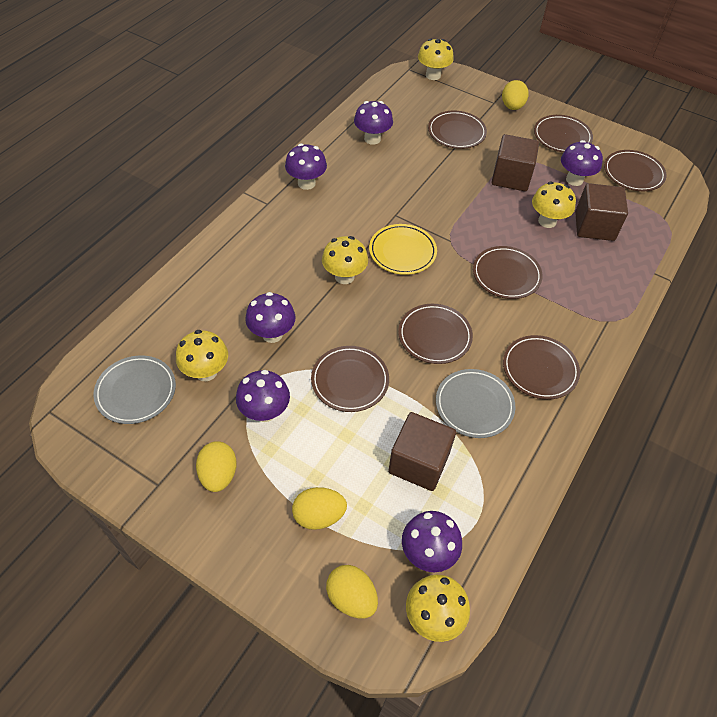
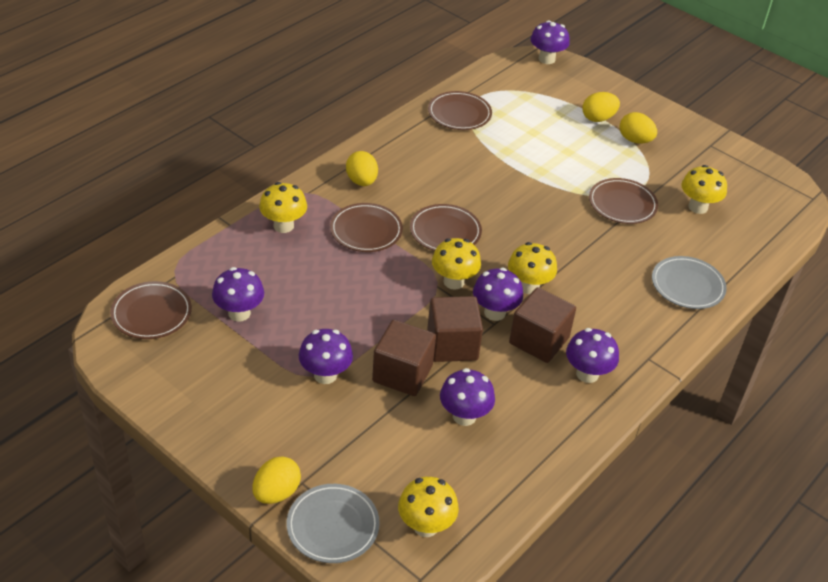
brown plate: [311,346,389,412] [398,304,473,364] [428,111,487,149] [473,246,543,299] [503,335,580,400] [534,115,593,152] [604,150,667,191] = 7 -> [110,281,192,339] [330,203,403,252] [410,204,482,251] [428,91,492,130] [589,178,658,224] = 5
yellow plate: [369,224,437,275] = 1 -> none = 0

